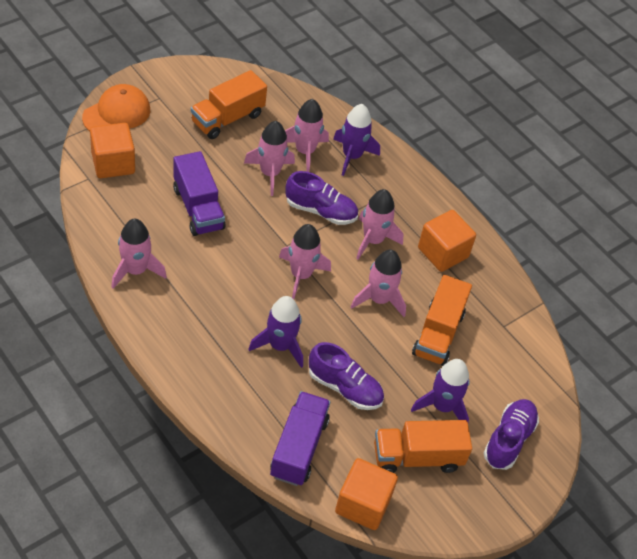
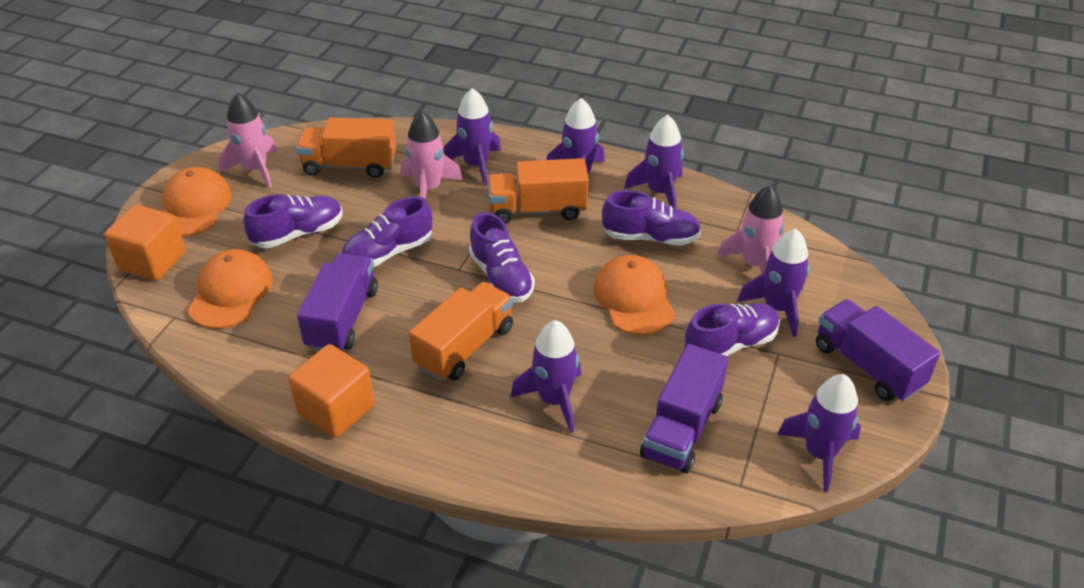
orange cap: [82,84,150,131] = 1 -> [162,167,232,236] [188,249,273,329] [593,255,675,335] = 3
orange cube: [90,123,135,178] [335,458,398,530] [418,210,476,272] = 3 -> [105,205,186,281] [288,344,375,438] = 2
pink rocket: [111,219,167,289] [244,121,295,196] [279,224,331,299] [285,99,329,172] [351,249,406,317] [356,189,403,260] = 6 -> [219,93,277,188] [401,111,463,199] [717,185,784,273] = 3
purple rocket: [248,296,303,368] [333,104,380,176] [411,359,469,422] = 3 -> [443,88,501,186] [510,320,581,433] [546,98,605,197] [624,115,684,209] [737,228,810,337] [777,374,861,492] = 6
purple shoe: [285,171,358,225] [309,342,384,410] [483,399,539,470] = 3 -> [243,194,343,248] [342,196,433,267] [469,212,535,302] [602,190,701,246] [684,303,780,356] = 5
purple truck: [173,151,226,236] [270,391,330,486] = 2 -> [297,253,378,351] [640,344,728,473] [816,299,940,402] = 3

